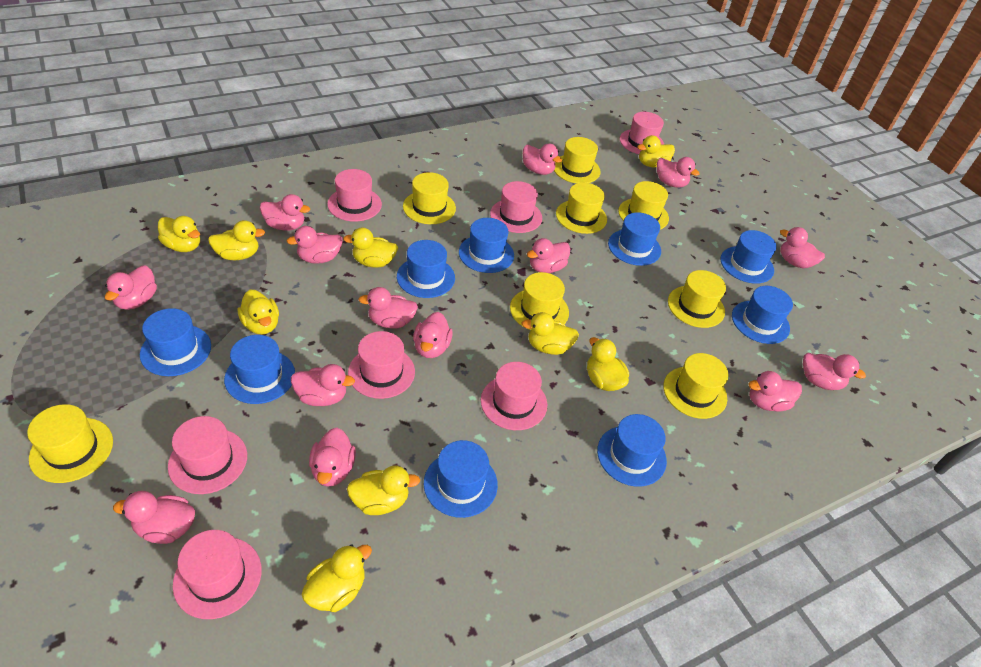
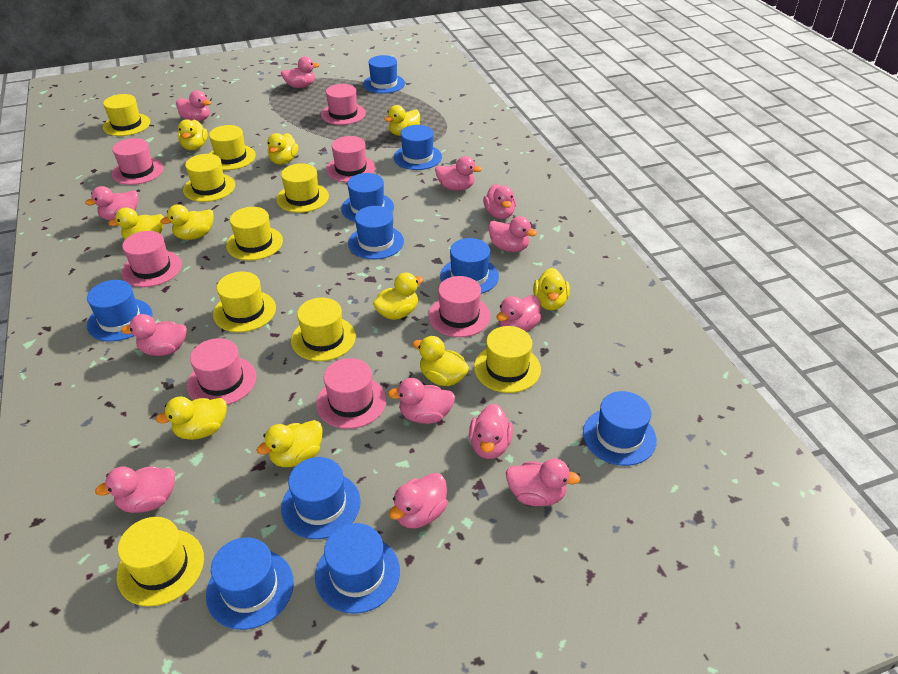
blue hat: [140,308,211,376] [224,335,295,404] [397,240,455,298] [424,440,498,518] [459,218,514,273] [597,414,667,486] [608,212,661,266] [721,230,777,284] [732,286,793,344] = 9 -> [87,280,152,342] [206,537,294,630] [281,457,361,539] [315,523,400,614] [341,173,394,222] [348,206,404,259] [363,55,405,94] [394,125,442,170] [440,238,499,294] [583,391,657,466] = 10
pink duck: [105,265,157,310] [113,491,195,544] [260,194,310,231] [286,226,343,264] [291,364,355,406] [309,428,356,487] [358,287,418,328] [413,312,453,358] [523,143,562,175] [527,238,570,273] [657,157,700,188] [748,371,802,411] [780,227,825,268] [803,353,866,390] = 14 -> [85,186,138,221] [95,466,175,513] [121,314,187,356] [176,90,211,121] [281,56,320,88] [388,378,455,424] [389,473,448,529] [435,156,482,191] [469,404,513,459] [483,184,516,219] [488,216,537,252] [496,295,541,332] [506,458,580,506] = 13
yellow duck: [158,216,200,252] [208,220,265,260] [238,290,279,335] [301,544,372,612] [343,227,398,267] [347,465,420,515] [521,312,579,355] [587,337,629,391] [637,135,675,167] = 9 -> [108,207,164,239] [156,397,227,440] [160,204,214,240] [178,119,208,150] [257,420,323,467] [267,133,298,164] [373,272,423,320] [384,105,420,136] [412,336,469,386] [533,268,570,310] = 10
yellow hat: [27,404,113,483] [403,172,456,224] [510,272,569,330] [554,137,601,184] [556,183,607,234] [618,181,669,230] [663,353,729,419] [668,270,726,328] = 8 -> [103,94,150,136] [117,517,204,607] [183,154,235,202] [209,125,256,170] [213,272,276,332] [226,207,283,261] [276,163,329,213] [291,298,356,361] [474,326,541,393] = 9

